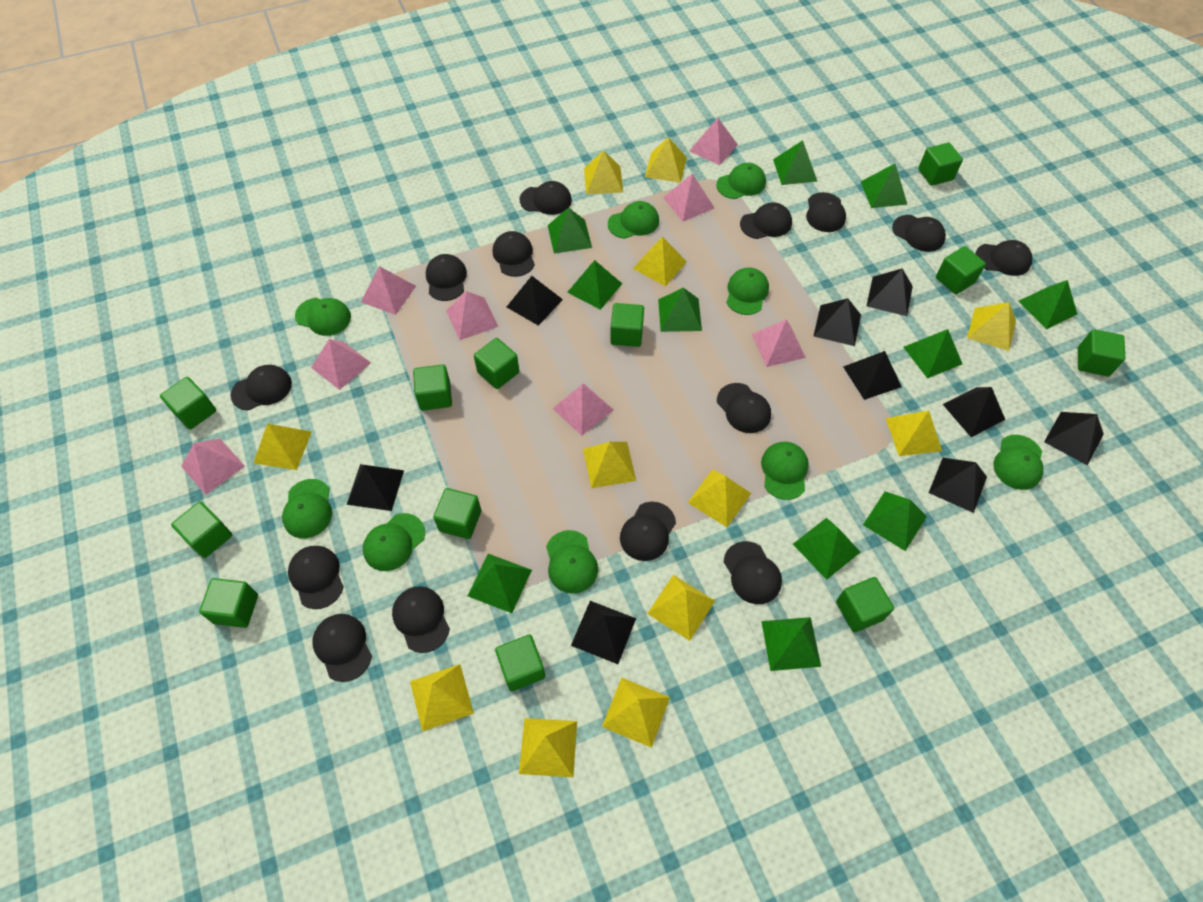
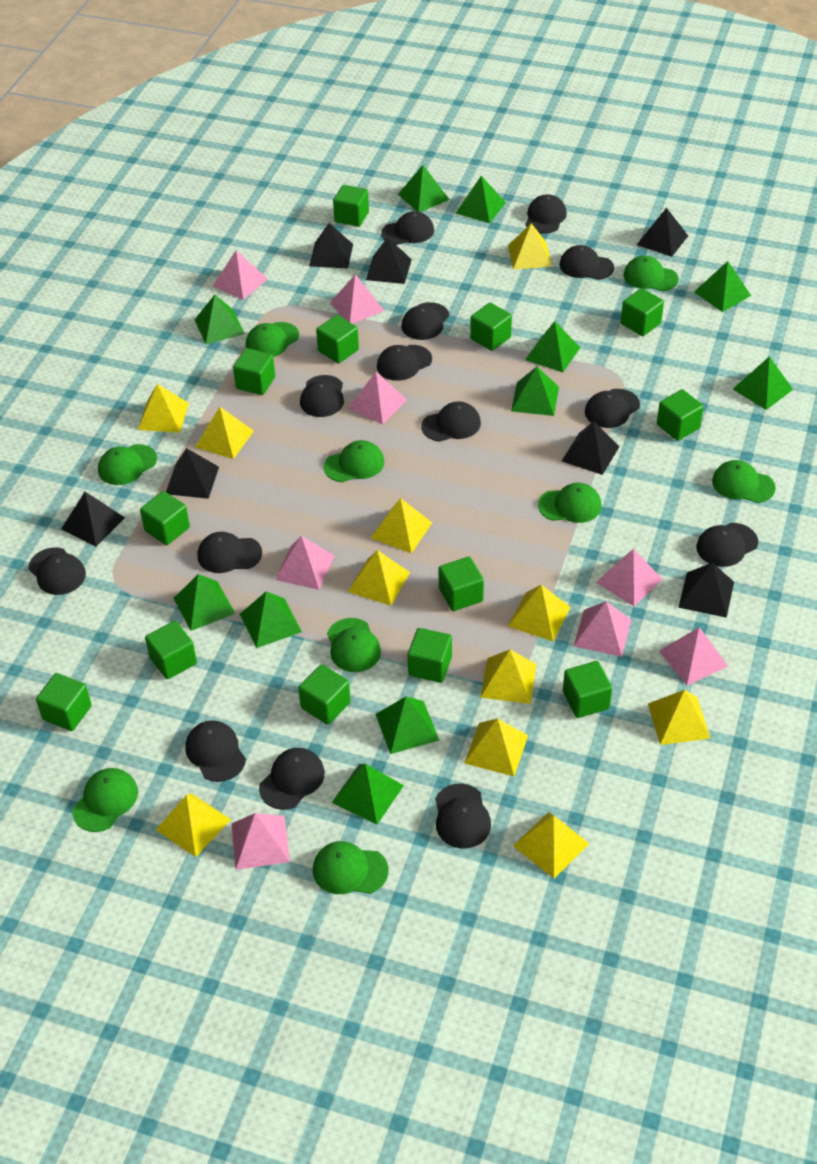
black pyramid: [347,464,404,511] [507,276,563,326] [571,601,636,664] [814,298,861,346] [843,351,902,400] [867,268,913,316] [929,458,987,513] [943,387,1005,437] [1044,412,1104,465] = 9 -> [61,492,125,547] [166,448,219,499] [309,223,353,269] [366,237,412,284] [562,421,619,475] [637,208,688,257] [678,563,734,618] = 7
green cube: [160,377,216,429] [171,501,232,558] [199,578,258,628] [413,365,452,411] [433,488,481,539] [474,338,519,389] [495,635,545,691] [610,303,644,347] [836,577,894,632] [918,143,963,186] [936,246,986,294] [1078,329,1125,376] = 12 -> [36,673,92,731] [140,491,190,545] [145,621,197,679] [233,348,275,395] [298,664,351,725] [316,315,359,363] [333,185,369,227] [408,628,452,683] [439,557,484,611] [470,303,512,351] [563,661,612,718] [621,288,664,336] [657,389,704,441] = 13
yellow pyramid: [254,424,312,470] [410,664,474,732] [519,718,577,777] [583,442,636,488] [584,150,623,194] [602,677,670,748] [633,237,687,286] [645,137,687,183] [647,575,715,641] [688,470,751,527] [886,410,942,456] [967,302,1016,351] = 12 -> [138,384,189,433] [156,793,231,857] [195,407,254,459] [348,550,410,606] [371,498,432,553] [464,718,528,776] [480,650,537,704] [508,223,552,270] [508,585,570,641] [513,812,589,878] [648,690,711,745] = 11

